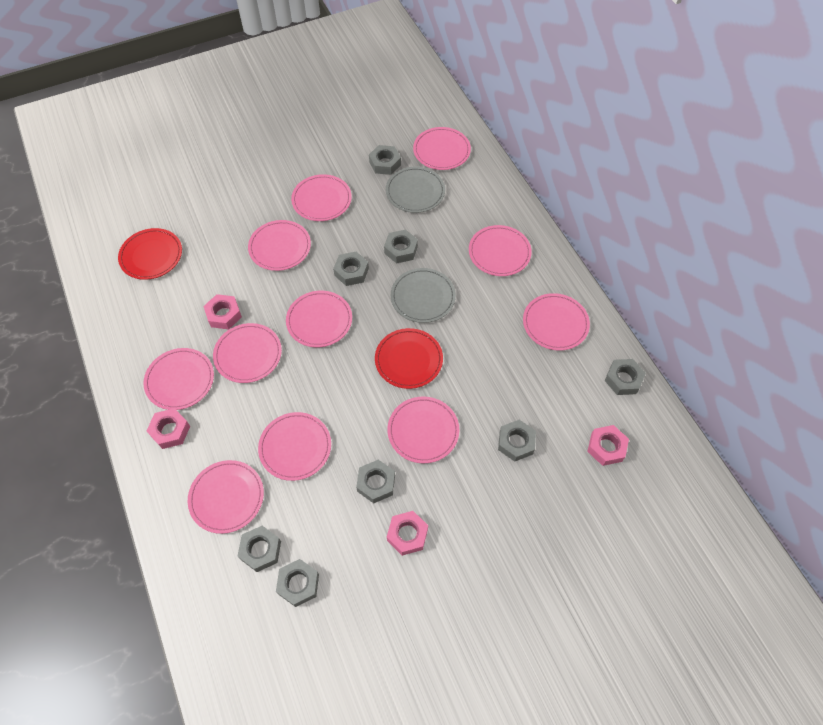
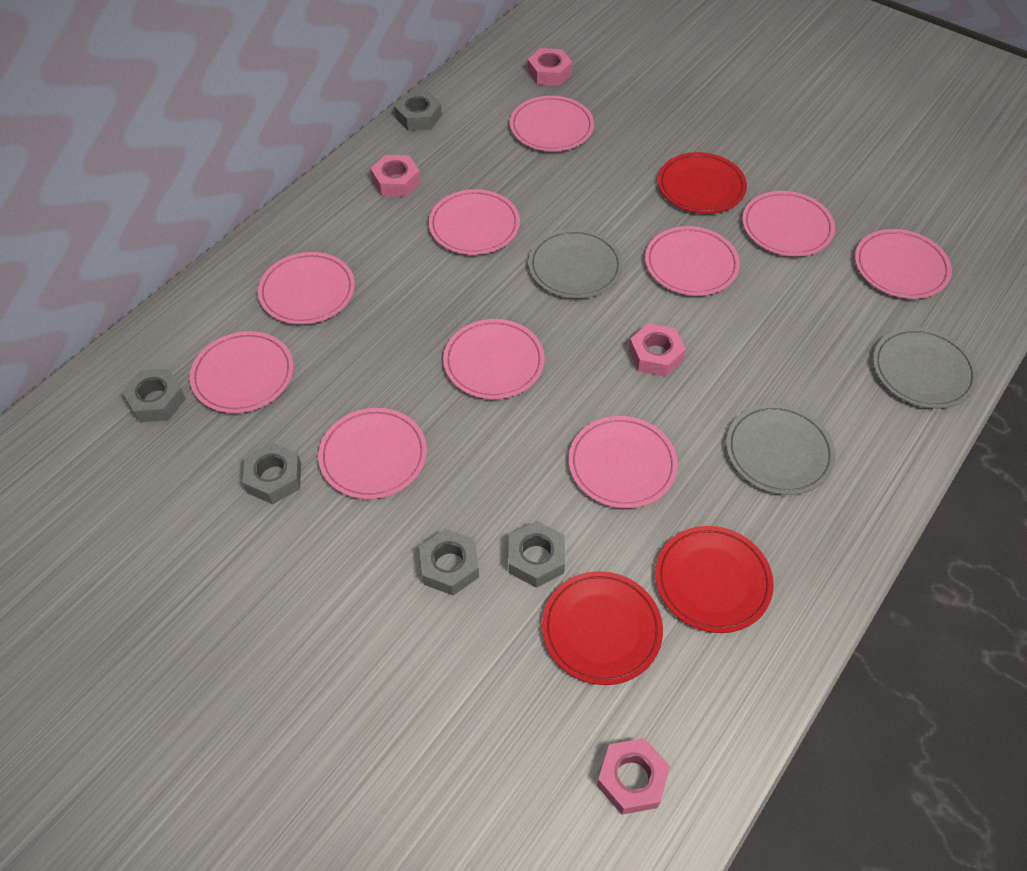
grey nut: [238,526,281,572] [276,559,319,607] [333,252,369,286] [356,460,395,503] [369,145,401,175] [384,229,418,264] [498,420,536,462] [605,359,646,395] = 8 -> [122,369,186,422] [242,442,301,504] [394,91,442,131] [419,529,479,596] [508,521,565,588] = 5
grey plate: [386,167,445,213] [391,268,456,323] = 2 -> [528,229,623,299] [726,404,836,495] [873,327,978,409] = 3
pink plate: [143,348,214,410] [188,460,264,534] [213,323,282,383] [248,220,311,271] [258,412,331,481] [286,291,352,347] [291,174,352,221] [387,396,459,463] [413,127,471,170] [469,225,532,276] [523,293,590,351] = 11 -> [190,331,293,413] [258,252,355,325] [318,408,427,499] [429,189,520,255] [443,319,545,399] [510,96,594,152] [569,416,678,508] [645,226,740,296] [742,191,835,257] [855,229,952,299] = 10
red plate: [118,228,182,280] [375,328,443,389] = 2 -> [542,571,663,685] [655,526,774,633] [658,152,747,214] = 3

